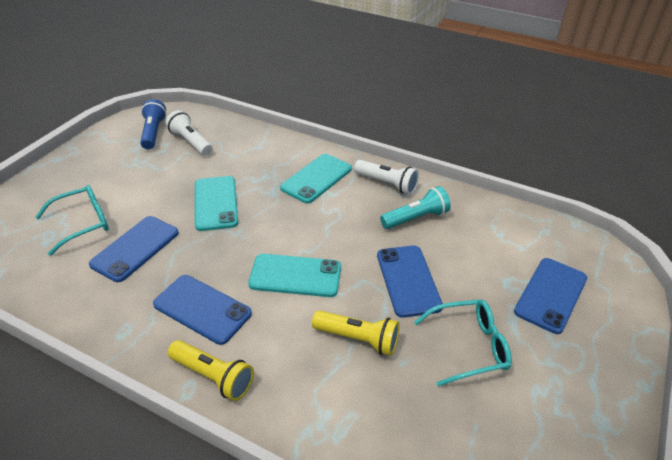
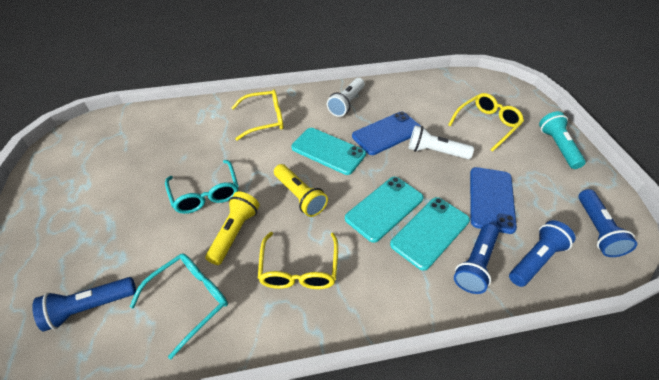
blue flashlight: [140,99,167,150] = 1 -> [32,277,136,332] [454,224,499,294] [509,220,576,287] [578,189,637,257] = 4
blue phone: [89,216,179,282] [153,275,252,345] [377,246,443,318] [514,258,587,334] = 4 -> [352,111,421,155] [470,167,517,234] = 2
yellow glasses: none = 0 -> [231,89,283,141] [258,232,338,289] [448,93,524,152] = 3

